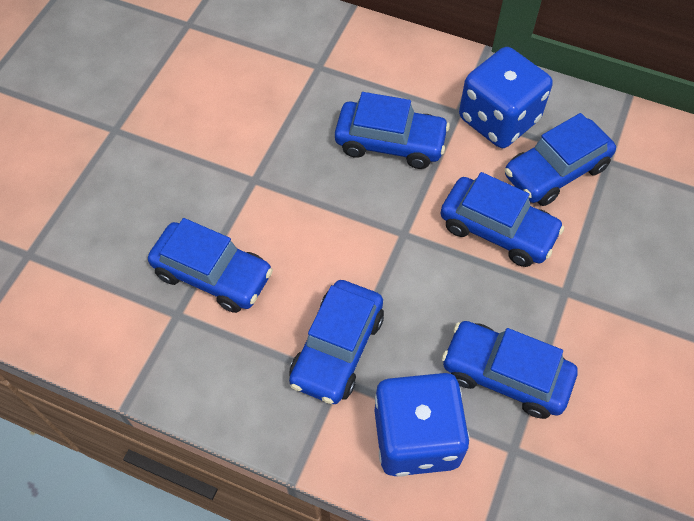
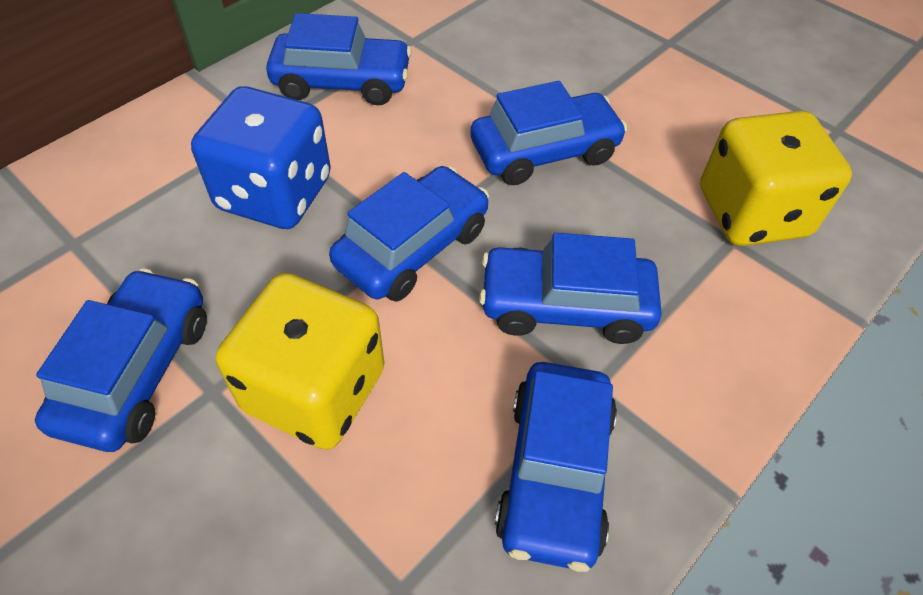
blue dice: [374,373,469,477] [459,47,553,148] = 2 -> [191,86,331,229] = 1
yellow dice: none = 0 -> [216,273,385,450] [700,111,852,246] = 2

